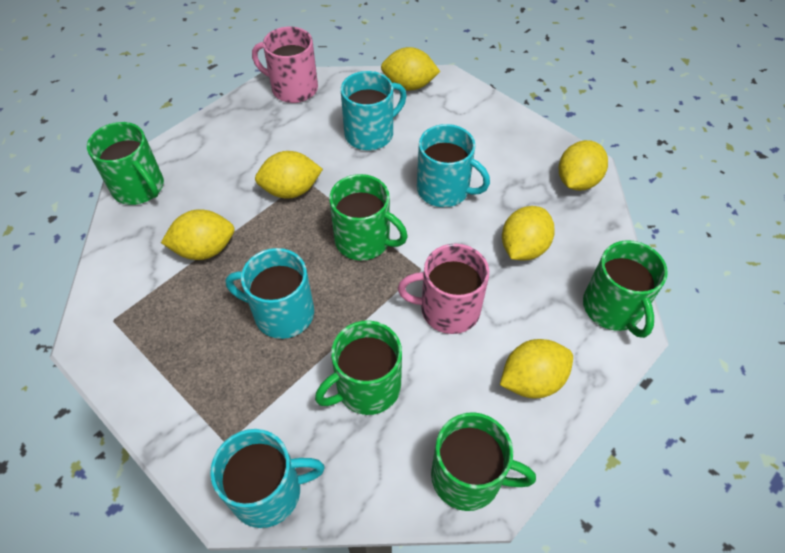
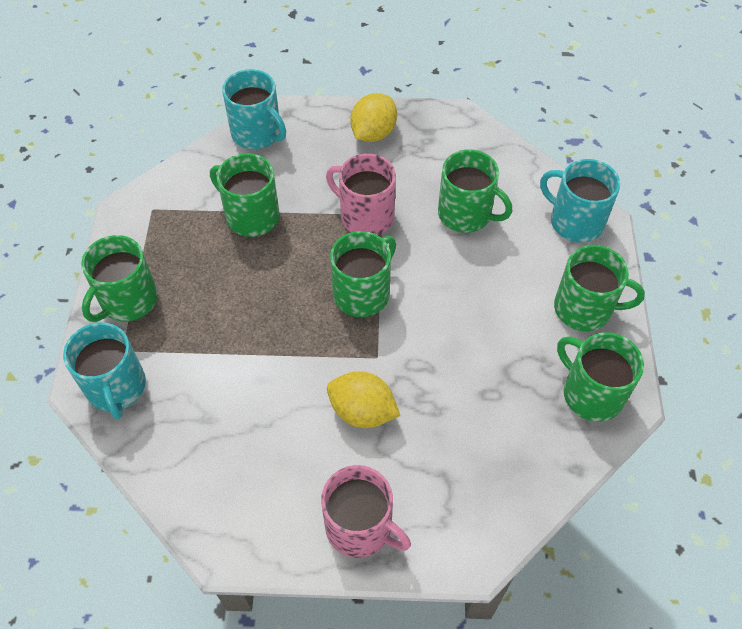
green mug: [87,122,164,205] [315,320,402,415] [329,174,408,261] [431,412,536,511] [583,240,668,338] = 5 -> [81,235,158,322] [210,153,280,237] [330,231,396,317] [438,150,512,233] [554,245,645,331] [557,332,644,422] = 6
turquoise mug: [210,429,325,528] [226,248,314,339] [341,71,407,150] [417,124,490,207] = 4 -> [63,322,146,420] [222,69,286,149] [540,159,620,243] = 3
yellow lemon: [161,209,235,260] [255,151,323,199] [381,47,440,90] [500,339,573,399] [502,206,555,260] [559,140,608,191] = 6 -> [327,371,400,428] [350,93,397,142] = 2

